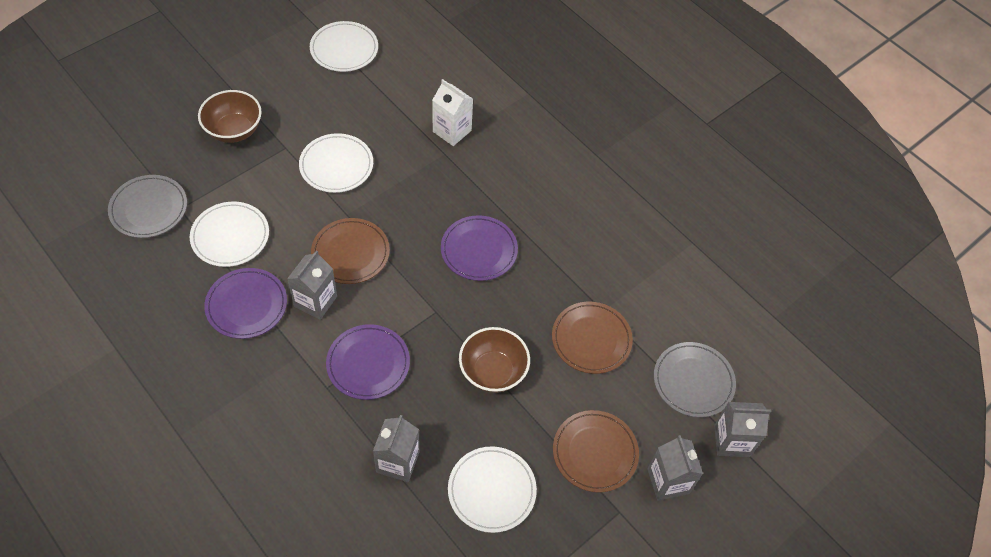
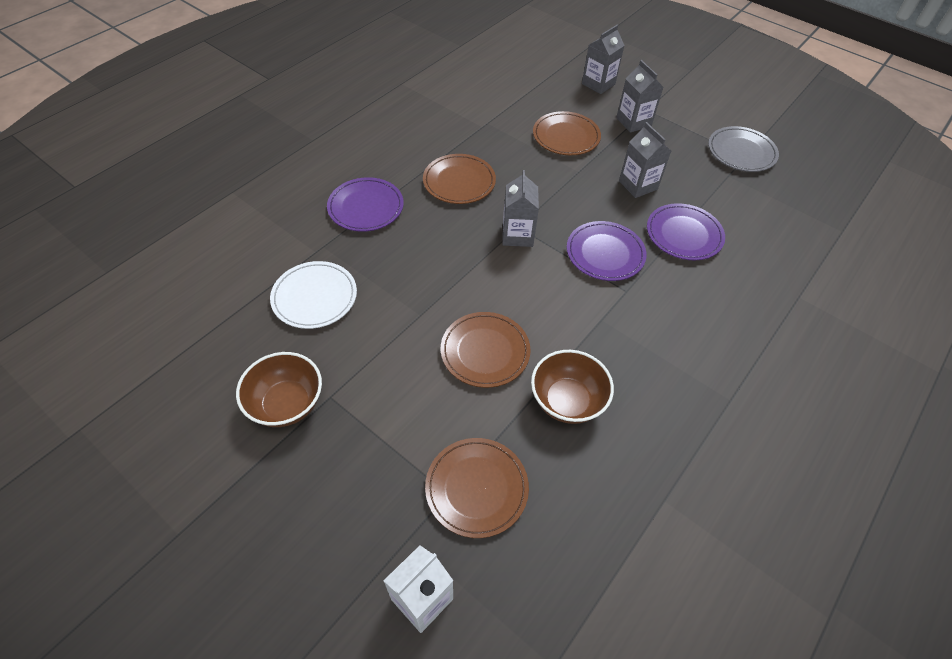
brown plate: [311,218,390,284] [552,302,633,374] [553,410,639,493] = 3 -> [423,154,496,204] [425,438,529,538] [441,312,531,388] [533,111,601,155] = 4
grey plate: [108,175,187,238] [654,342,736,417] = 2 -> [708,126,779,172] = 1
white plate: [190,202,269,267] [299,133,373,193] [310,21,378,72] [448,446,537,533] = 4 -> [270,261,357,329] = 1

